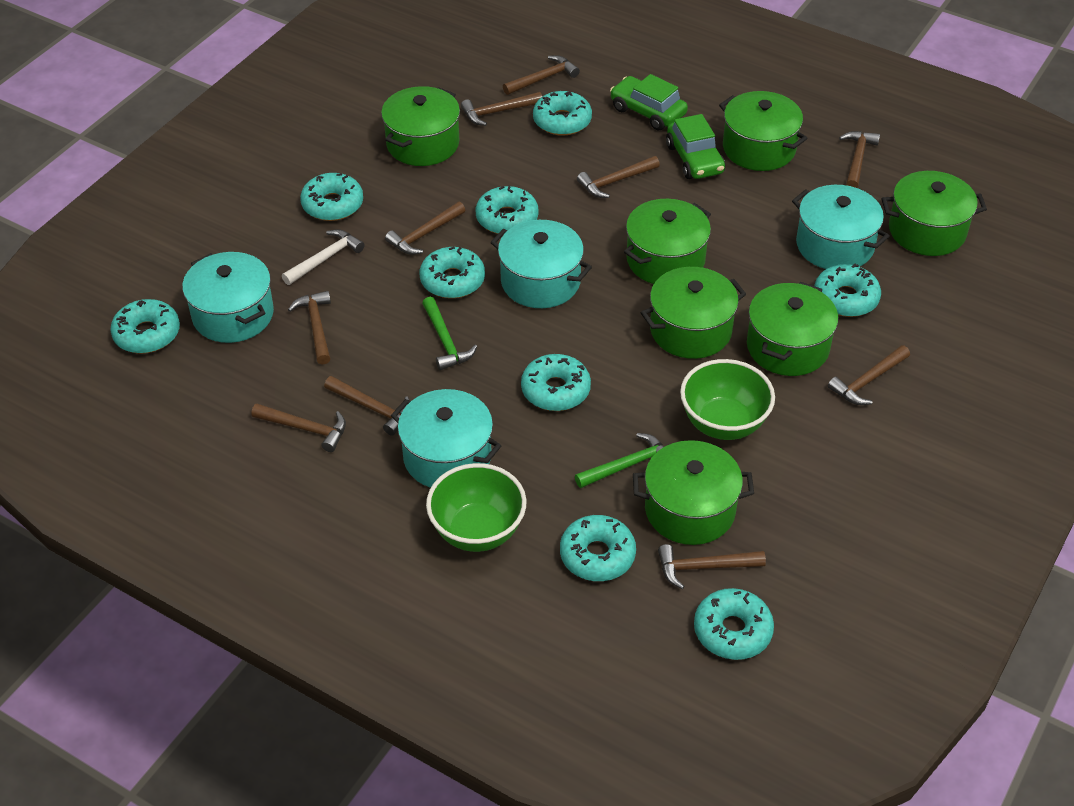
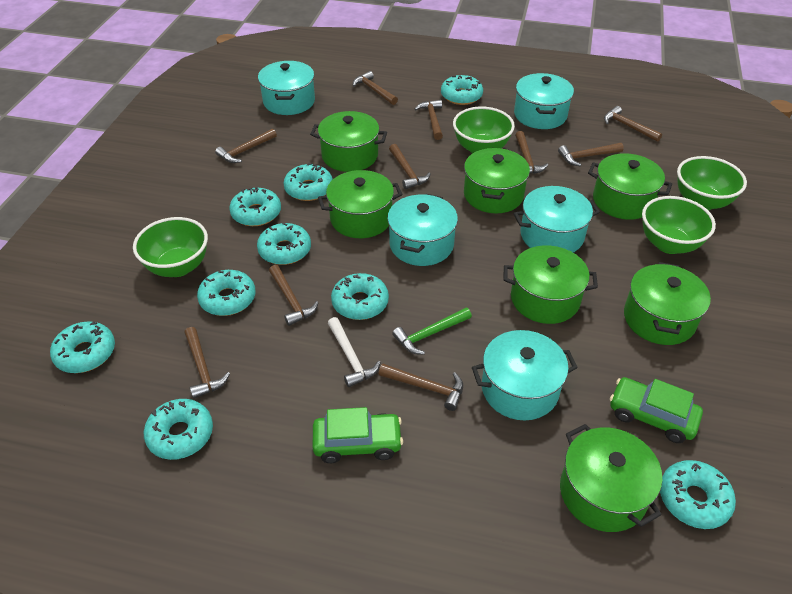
green bowl: [426,463,526,552] [680,359,775,440] = 2 -> [133,217,208,277] [453,106,515,154] [642,196,716,254] [677,156,747,210] = 4
green hammer: [422,297,477,370] [575,433,664,488] = 2 -> [392,308,472,355] = 1
turquoise pot: [182,252,274,343] [391,389,501,488] [490,220,592,308] [792,185,890,269] = 4 -> [258,61,315,115] [387,194,458,266] [472,330,578,420] [514,73,574,129] [514,186,600,253] = 5

